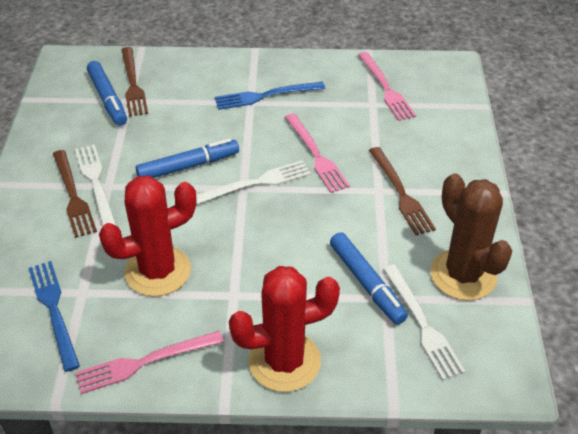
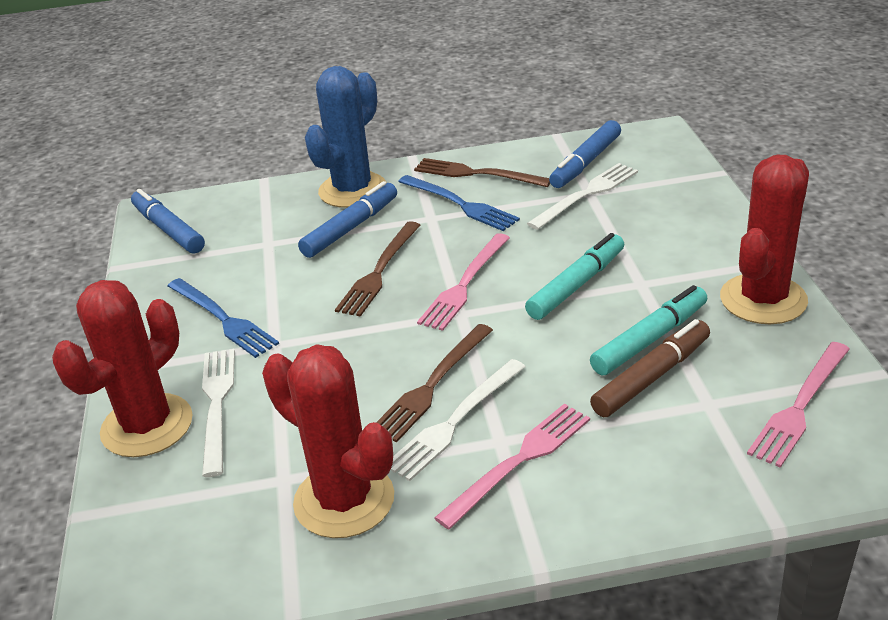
blue cactus: none = 0 -> [305,66,387,208] = 1
brown cactus: [430,173,512,300] = 1 -> none = 0
brown marker: none = 0 -> [590,319,710,417] = 1
red cactus: [99,176,197,297] [229,266,340,392] = 2 -> [52,280,193,457] [262,344,394,538] [720,155,809,324] = 3
turquoise marker: none = 0 -> [525,233,624,320] [590,285,707,375] = 2

